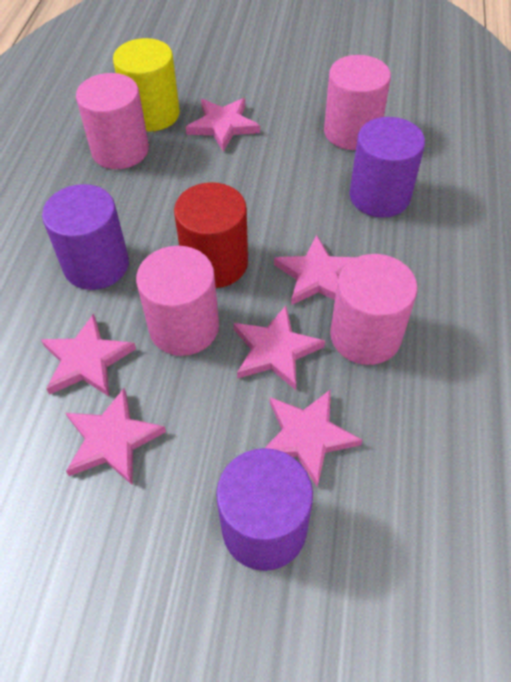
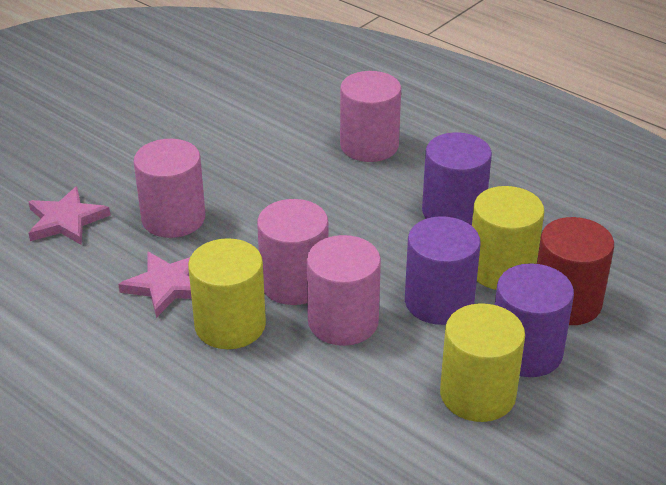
pink star: [41,313,136,396] [66,388,166,485] [186,98,260,151] [233,306,325,390] [265,389,362,488] [274,235,356,305] = 6 -> [28,187,110,245] [118,251,192,318] = 2
yellow cylinder: [113,38,180,132] = 1 -> [188,238,266,349] [440,303,525,422] [472,186,544,290] = 3

